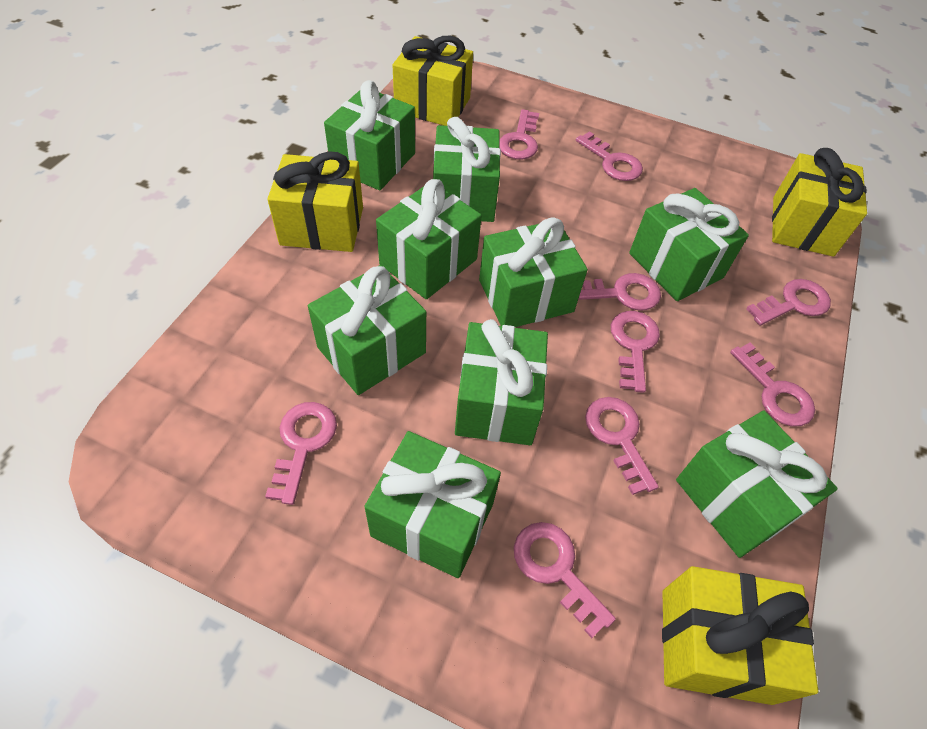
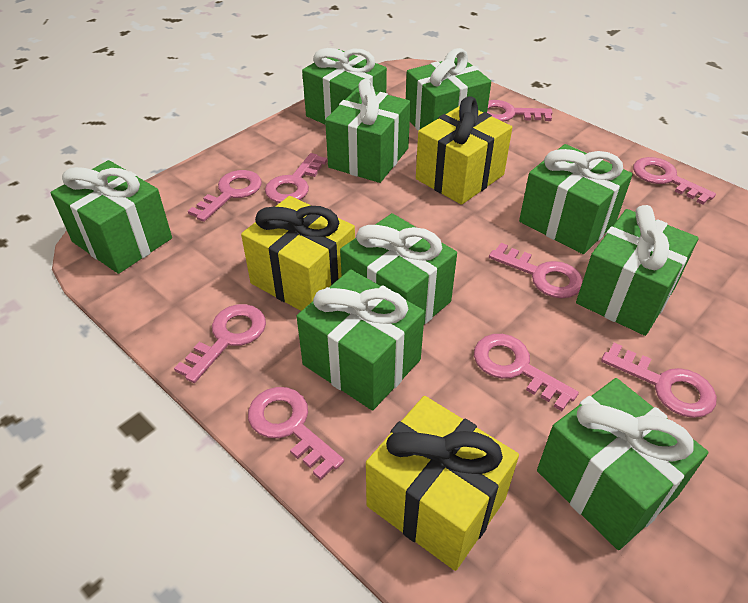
yellow gift: [267,151,363,252] [393,36,473,126] [662,566,818,705] [772,148,867,257] = 4 -> [241,196,355,311] [366,396,519,571] [416,96,512,205] = 3

